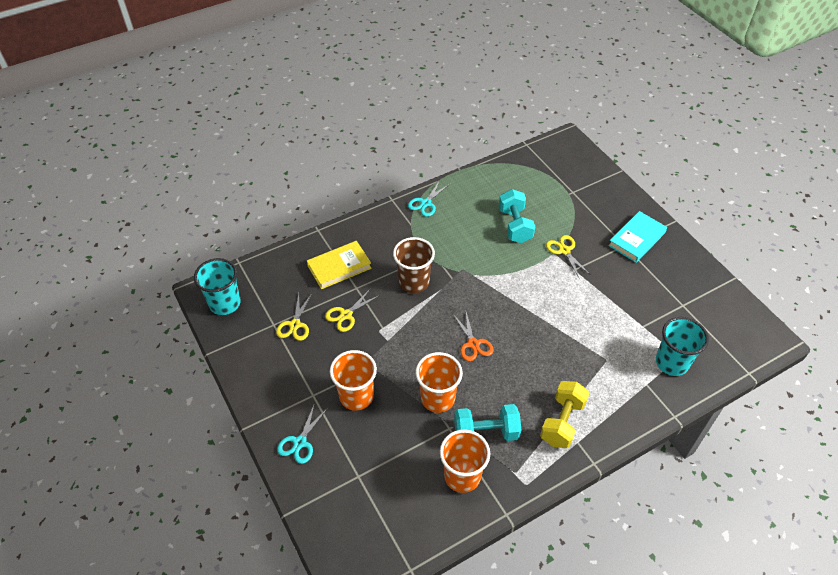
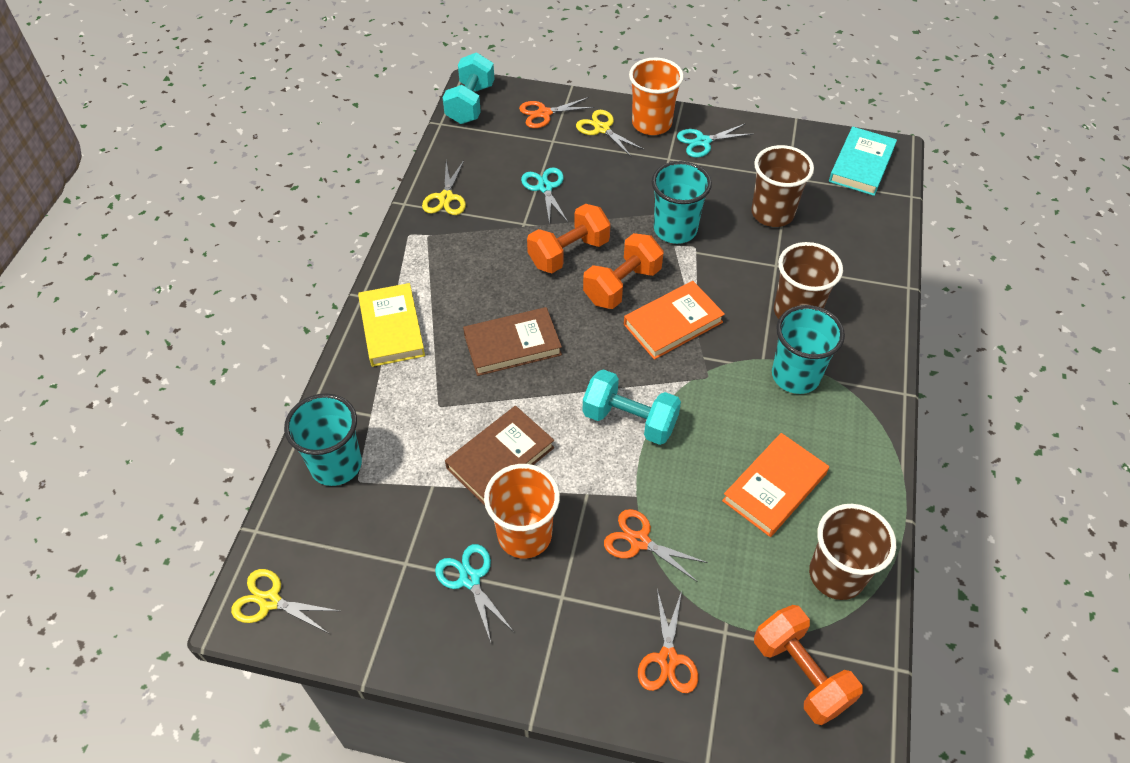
brown book: none = 0 -> [445,406,554,505] [463,307,562,376] = 2
brown cup: [393,237,435,293] = 1 -> [751,145,814,227] [774,242,843,319] [809,504,896,600] = 3
orange book: none = 0 -> [624,281,725,360] [722,433,829,537] = 2
orange cup: [330,350,377,411] [416,352,463,413] [440,429,490,493] = 3 -> [484,464,560,559] [629,57,684,135] = 2
orange dumbbell: none = 0 -> [527,204,611,273] [583,233,664,309] [754,605,863,725] = 3
orange scissors: [453,312,494,361] = 1 -> [519,97,595,128] [604,509,708,582] [638,589,698,693] = 3
turquoise cup: [194,258,241,315] [656,317,709,376] = 2 -> [284,393,362,486] [652,161,712,244] [772,305,845,394] = 3
turquoise scissors: [277,403,328,464] [408,180,450,217] = 2 -> [435,544,514,642] [521,168,568,225] [677,123,752,157] = 3
yellow dumbbell: [540,381,589,448] = 1 -> none = 0

